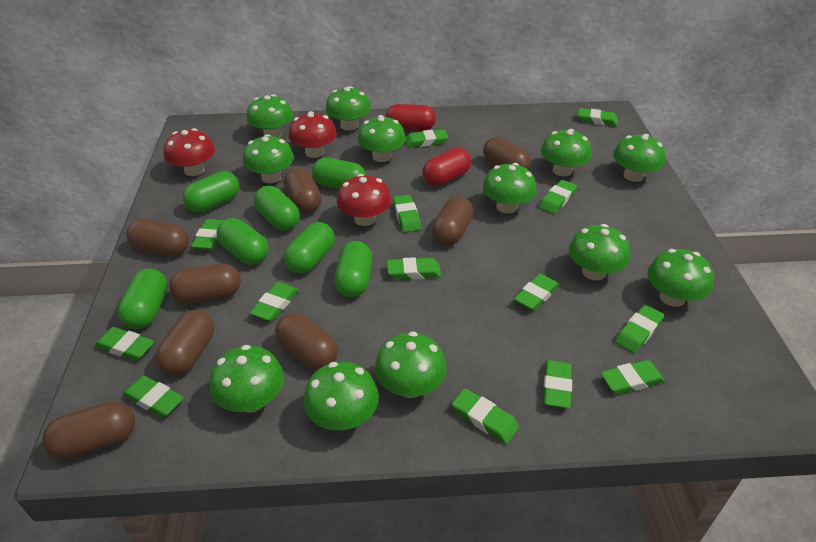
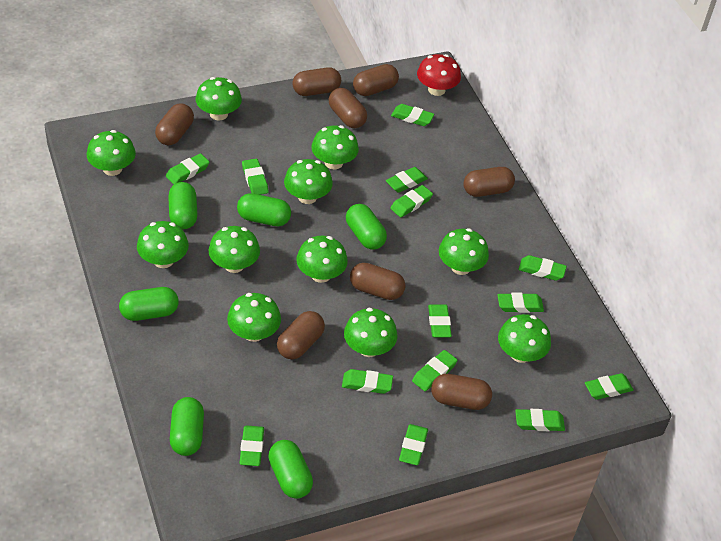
green capsule: [118,269,168,329] [183,171,240,212] [216,218,269,265] [254,186,300,231] [284,222,335,274] [312,157,366,189] [334,241,372,297] = 7 -> [119,287,179,321] [168,182,198,229] [170,397,204,456] [237,193,291,226] [268,440,313,499] [346,204,387,250] = 6
green mushroom: [210,345,284,413] [243,134,294,183] [247,94,293,137] [303,362,379,430] [326,86,371,131] [357,115,406,162] [375,332,447,398] [483,163,536,214] [541,129,591,177] [569,224,630,281] [613,134,665,182] [647,249,714,307] = 12 -> [87,130,136,176] [137,221,189,268] [195,77,242,121] [209,226,260,273] [227,293,281,342] [284,159,333,204] [296,236,348,283] [311,125,359,170] [344,308,398,357] [439,228,489,275] [498,314,551,363] = 11
red capsule: [386,104,436,131] [422,148,471,186] = 2 -> none = 0
red mushroom: [164,128,215,176] [289,111,337,158] [337,174,392,226] = 3 -> [417,54,461,96] = 1

